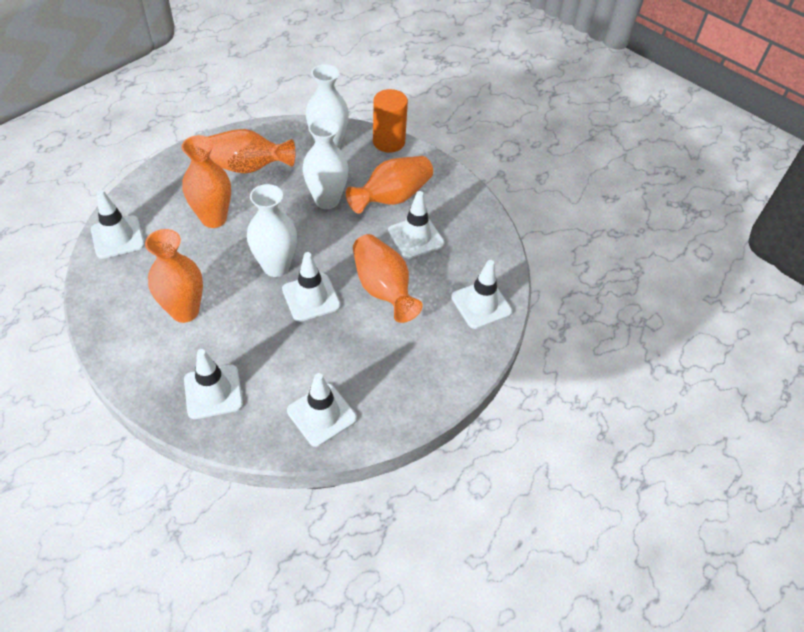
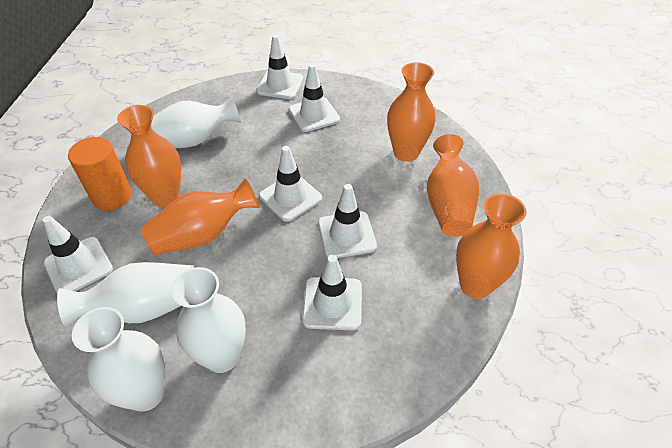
white vase: [247,184,297,277] [302,118,349,209] [306,64,349,149] = 3 -> [57,262,194,326] [72,307,165,412] [151,96,241,149] [171,267,246,373] = 4

